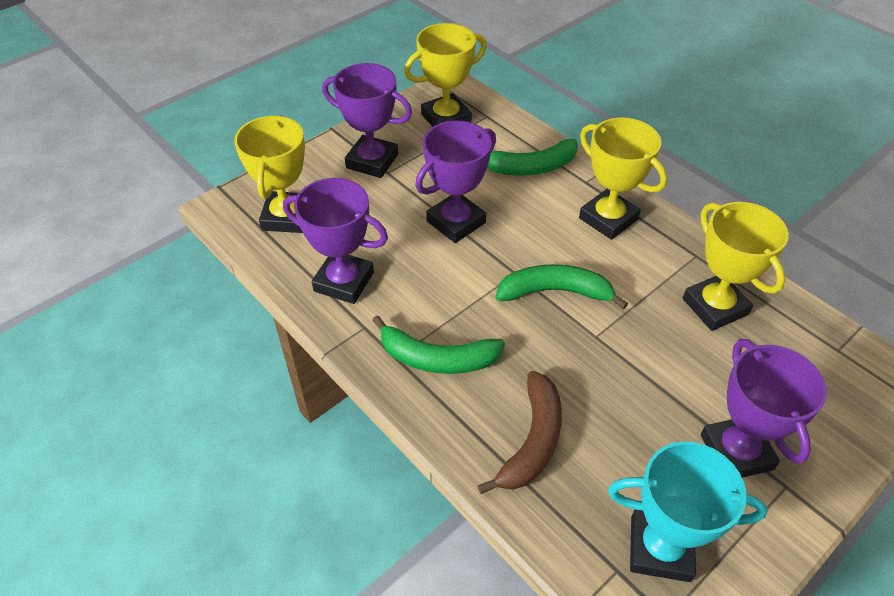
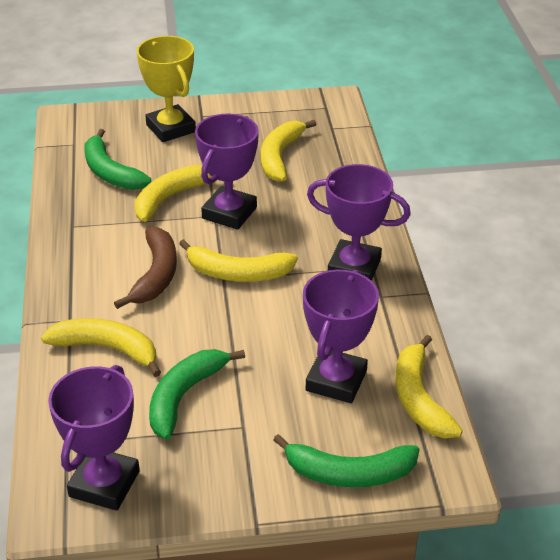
turquoise trophy: [608,441,768,582] = 1 -> none = 0
yellow banana: none = 0 -> [41,318,161,377] [135,165,212,222] [179,239,298,282] [261,120,317,182] [395,335,463,438] = 5
yellow trophy: [234,115,305,233] [404,23,487,127] [579,117,667,240] [683,202,789,331] = 4 -> [137,36,196,142] = 1

